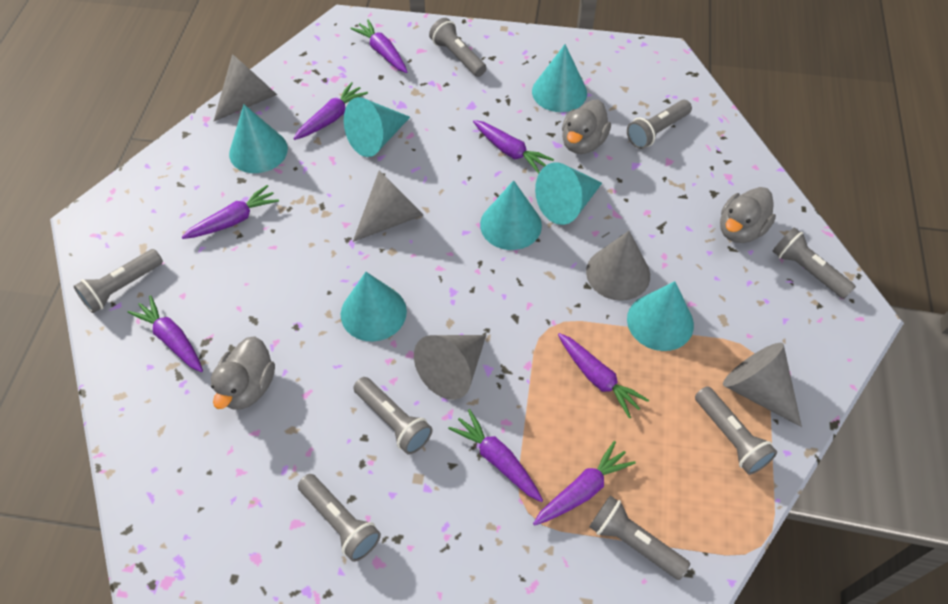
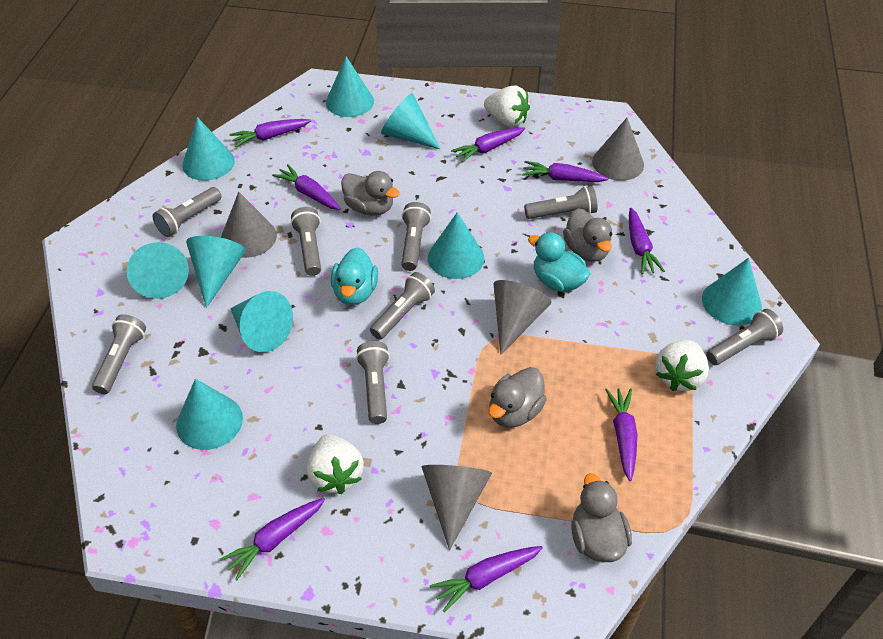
grey cone: [214,54,277,121] [353,171,423,242] [414,335,486,400] [586,231,650,301] [723,343,802,427] = 5 -> [221,192,277,258] [421,465,492,550] [494,280,552,355] [592,118,644,181] = 4
grey duck: [211,337,275,410] [562,99,611,154] [720,187,776,243] = 3 -> [341,171,400,216] [488,367,547,427] [563,208,612,262] [571,473,632,562] = 4
turquoise cone: [229,105,288,173] [341,272,407,342] [344,97,410,157] [480,180,542,250] [532,44,587,112] [535,162,602,225] [627,281,694,351] = 7 -> [127,242,189,299] [176,379,243,450] [182,117,235,180] [186,236,246,308] [230,291,293,352] [326,57,374,117] [381,93,440,149] [428,212,484,279] [702,258,762,326] = 9
turquoise duck: none = 0 -> [331,247,378,305] [528,232,590,292] = 2
white strawberry: none = 0 -> [307,434,364,494] [484,86,530,127] [655,340,709,391] = 3

